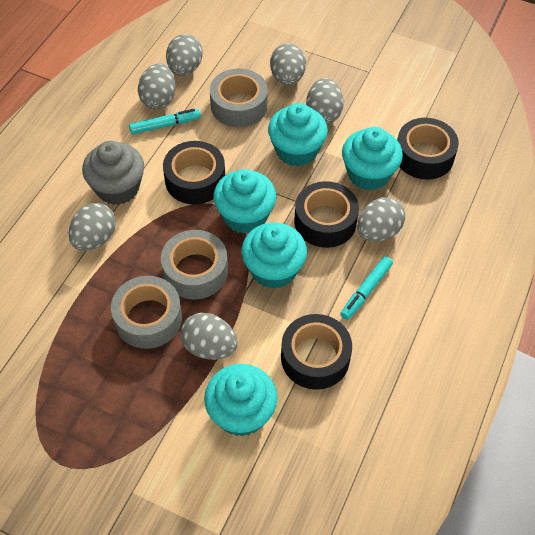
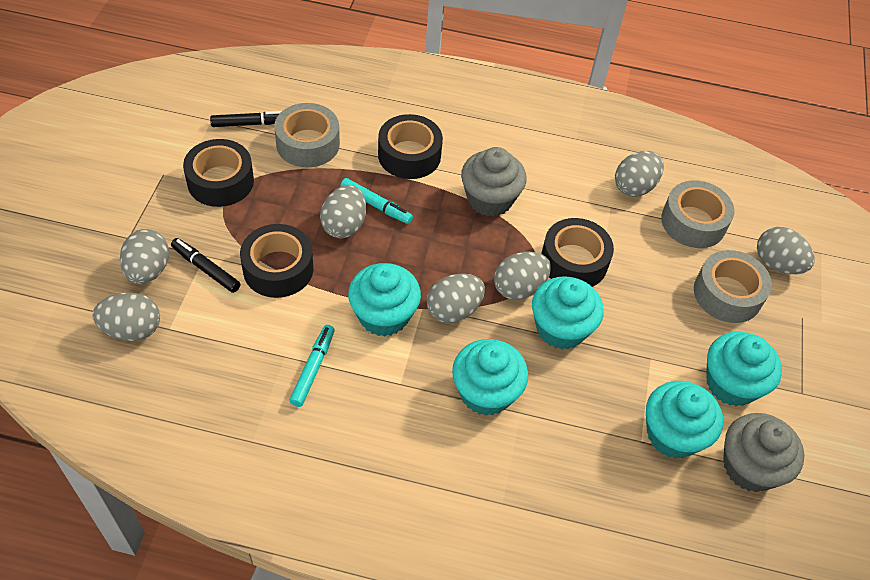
black marker: none = 0 -> [171,238,241,293] [210,111,282,127] = 2
grey cupcake: [82,141,144,205] = 1 -> [461,147,527,217] [723,413,804,492] = 2

